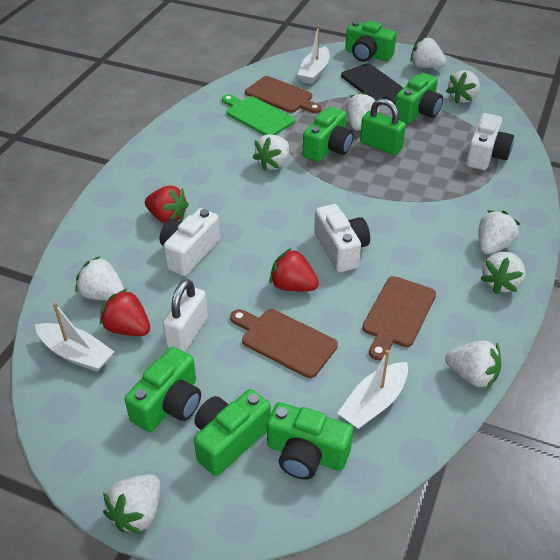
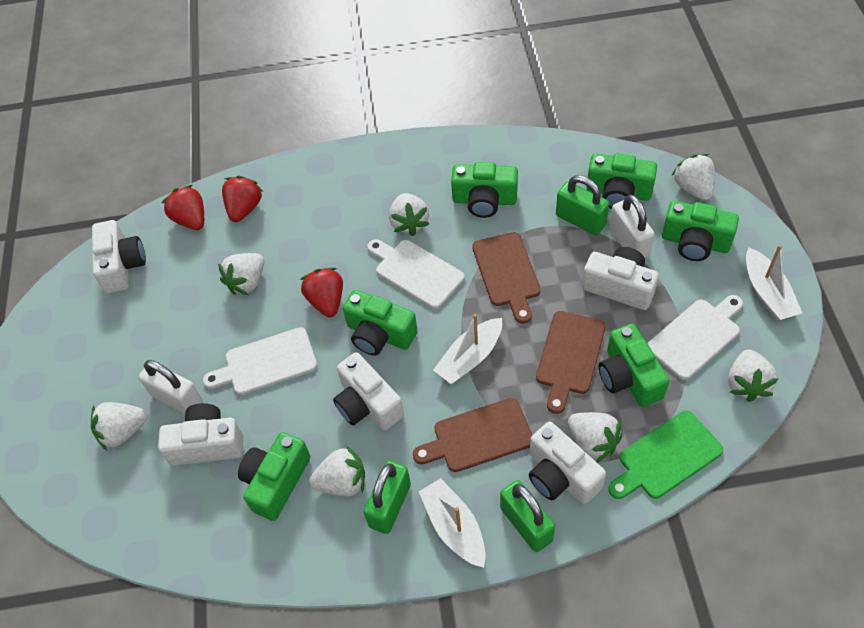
black cutting board: [341,64,403,104] = 1 -> none = 0
green padlock: [360,98,406,155] = 1 -> [364,461,411,534] [500,480,555,552] [556,175,609,235] = 3
white camera: [160,208,220,276] [314,204,370,272] [466,113,514,170] = 3 -> [92,220,146,293] [158,403,243,466] [333,352,404,431] [528,422,606,504] [582,247,659,310] = 5
white cutting board: none = 0 -> [203,327,317,395] [367,239,465,309] [647,295,743,380] = 3
white padlock: [163,279,208,352] = 1 -> [139,360,203,414] [609,194,655,258] = 2
white strawberry: [76,256,124,300] [103,474,160,534] [253,134,289,171] [346,92,379,131] [410,37,446,68] [445,341,501,389] [446,70,480,104] [479,210,520,254] [480,252,526,294] = 9 -> [91,402,147,451] [218,253,264,295] [309,446,365,497] [389,193,429,236] [568,412,623,462] [671,154,715,201] [728,349,779,402] = 7

